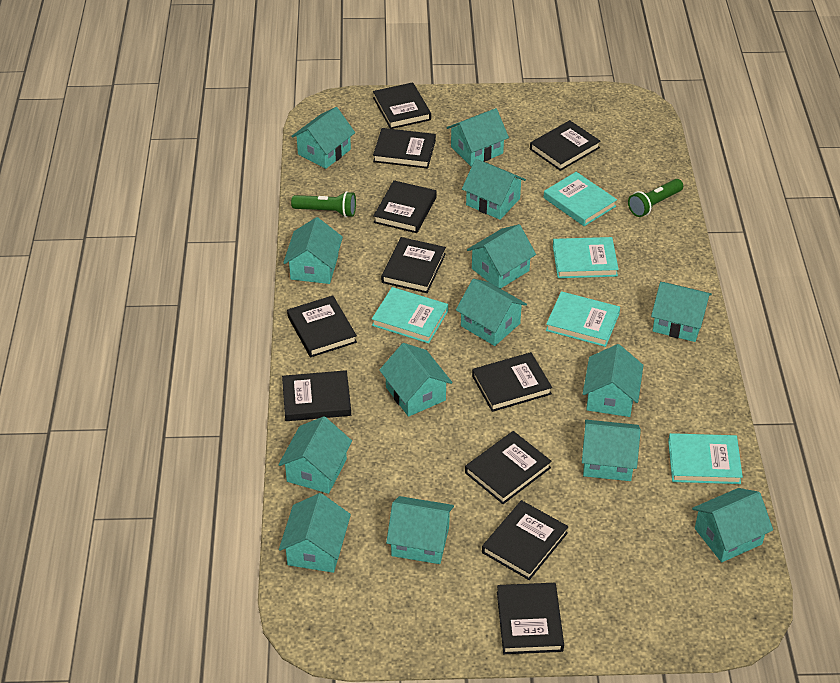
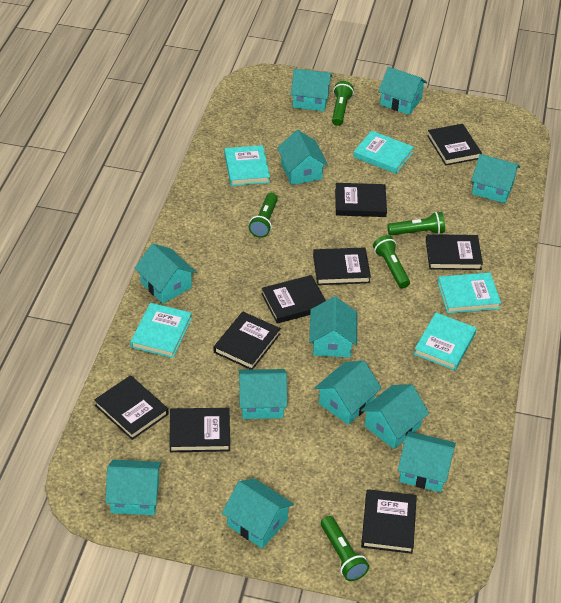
black book: [282,370,351,421] [287,295,357,357] [373,82,431,129] [373,128,436,168] [373,180,437,233] [381,237,446,293] [465,431,552,504] [472,352,552,412] [482,500,568,580] [497,583,564,654] [530,120,601,171] = 11 -> [94,375,169,440] [169,408,230,452] [214,312,281,370] [261,275,326,324] [313,247,371,285] [335,183,387,217] [361,489,417,554] [426,234,483,270] [427,124,482,166] = 9
green flashlight: [291,191,356,217] [628,179,683,217] = 2 -> [249,193,278,238] [321,516,369,581] [332,81,354,126] [373,235,410,288] [387,212,445,235] = 5
turquoise house: [278,416,352,494] [279,493,351,573] [283,217,343,284] [291,107,355,169] [379,343,453,417] [386,496,454,564] [447,108,509,166] [456,279,527,346] [462,159,526,220] [467,224,536,289] [582,420,641,481] [583,344,644,417] [651,282,712,342] [692,488,773,562] = 14 -> [105,460,162,515] [135,244,196,304] [222,478,294,549] [239,369,287,419] [277,130,328,185] [291,68,332,111] [309,296,357,358] [315,361,381,425] [361,385,429,449] [378,67,427,115] [398,431,456,492] [471,154,520,203] = 12

